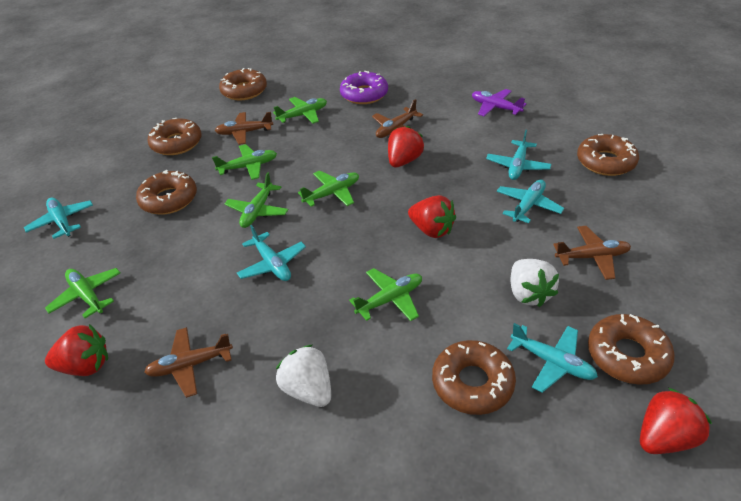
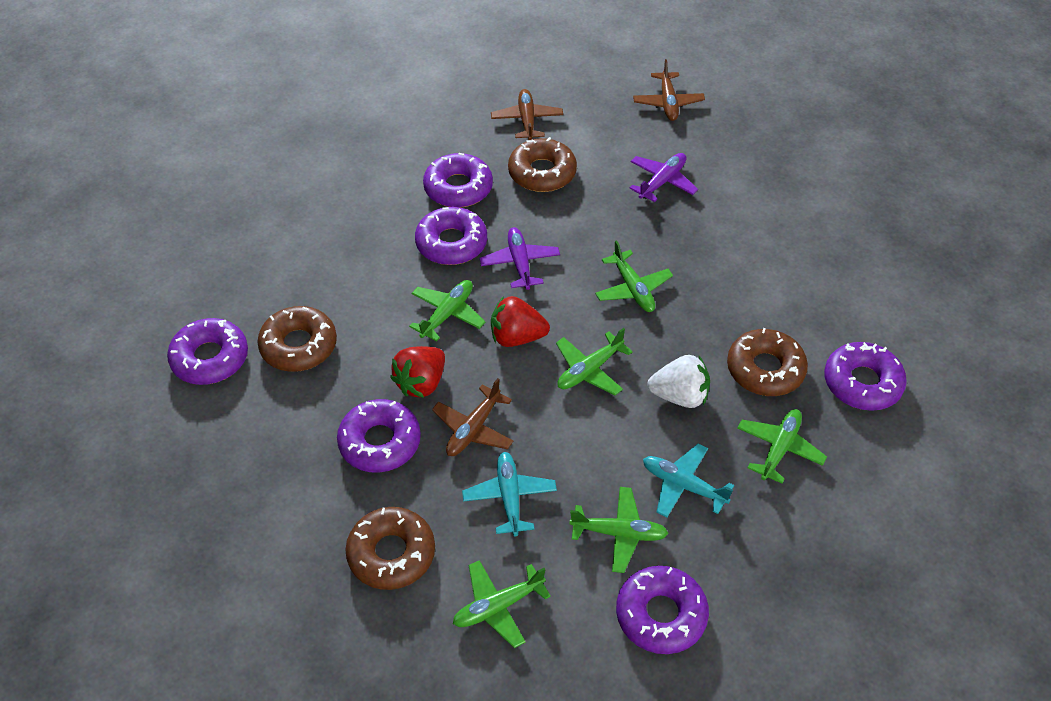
brown donut: [136,170,197,215] [147,118,202,155] [219,68,267,101] [432,340,516,415] [577,134,639,176] [588,314,675,385] = 6 -> [258,306,337,372] [345,507,435,590] [508,137,577,192] [727,328,808,396] = 4
brown plane: [144,327,233,398] [215,112,273,145] [372,99,423,138] [553,226,631,280] = 4 -> [432,378,514,456] [491,89,563,140] [633,59,705,121] = 3
purple donut: [340,71,388,104] = 1 -> [167,318,248,385] [337,399,421,473] [415,207,487,265] [423,153,493,208] [616,566,709,654] [824,342,907,411] = 6
purple plane: [472,89,526,116] = 1 -> [479,227,560,290] [629,153,698,202] = 2
red strawberry: [45,324,108,376] [388,126,424,167] [408,195,456,238] [640,388,712,454] = 4 -> [390,346,445,398] [491,296,550,347] = 2
turquoise plane: [24,198,93,239] [237,225,306,281] [486,130,551,180] [497,180,565,223] [507,323,598,393] = 5 -> [462,452,557,536] [643,443,734,518] = 2
white strawberry: [276,345,331,407] [511,259,559,307] = 2 -> [647,355,710,408] = 1

